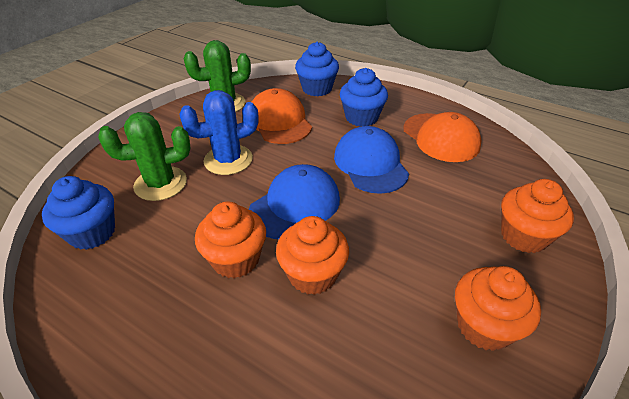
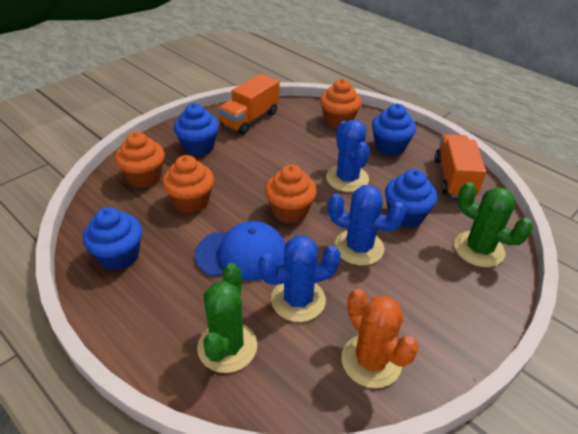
blue cactus: [179,90,259,175] = 1 -> [258,235,341,322] [326,120,370,192] [328,185,406,266] = 3
blue cap: [249,164,340,239] [334,126,409,194] = 2 -> [195,221,285,281] = 1
blue cupcake: [42,176,115,250] [295,42,339,96] [340,68,388,127] = 3 -> [83,207,142,270] [174,103,219,156] [372,104,416,156] [385,169,437,228] = 4
orange cactus: none = 0 -> [341,289,419,388] = 1
orange cap: [252,88,312,144] [403,112,482,162] = 2 -> none = 0
orange truck: none = 0 -> [218,74,279,135] [435,134,486,198] = 2

